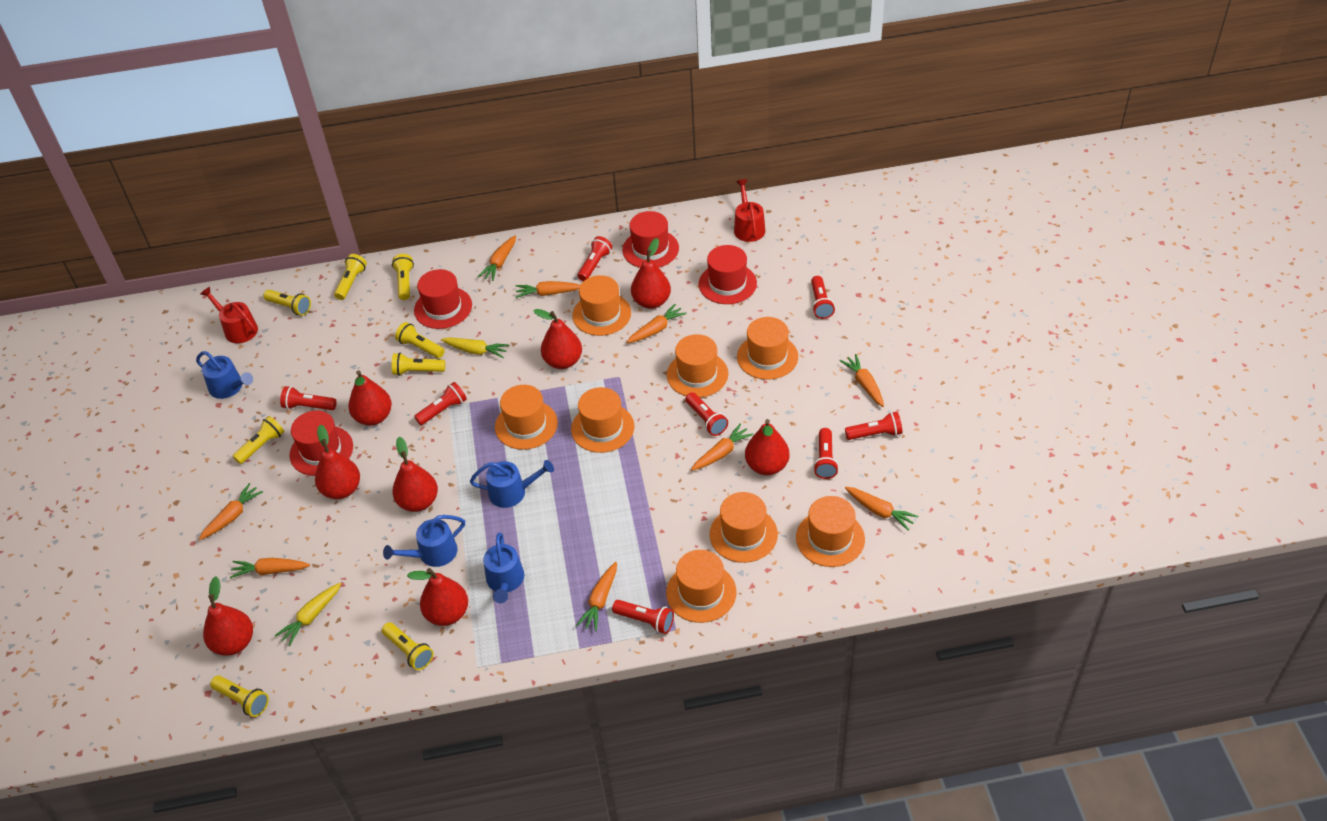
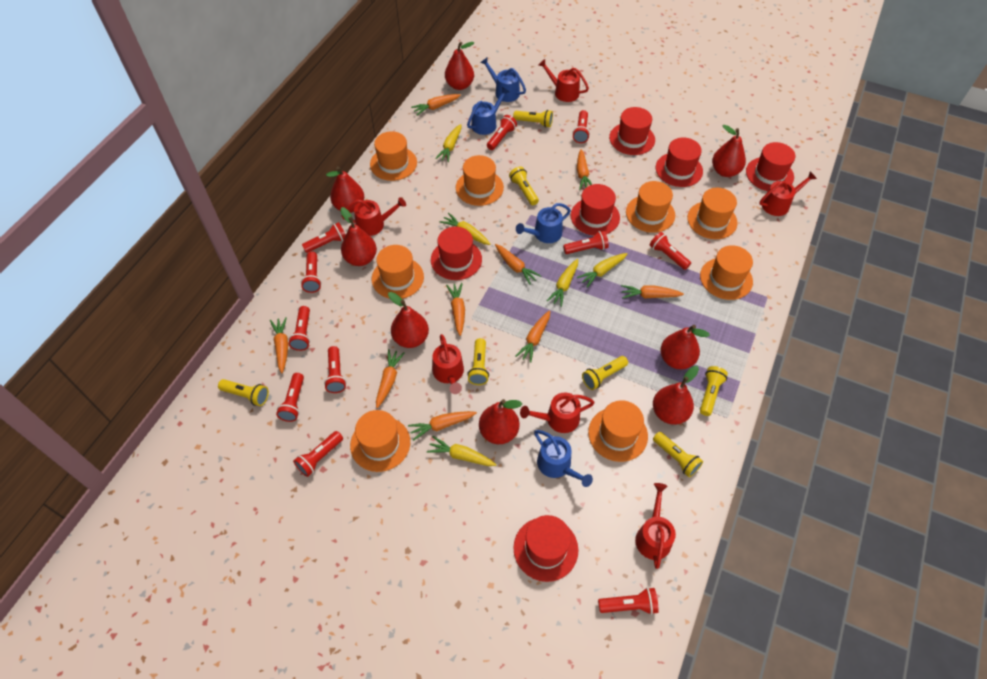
red flashlight: [280,386,337,410] [414,382,467,425] [578,236,612,281] [612,600,674,634] [685,392,728,436] [811,276,835,319] [813,428,839,479] [845,412,902,440] = 8 -> [276,373,304,422] [288,306,310,351] [293,431,343,477] [301,251,322,293] [302,222,346,253] [324,346,346,393] [487,115,517,150] [563,231,609,254] [572,110,590,143] [598,587,659,615] [650,232,691,270] = 11
red hat: [289,410,353,476] [414,269,472,329] [622,211,679,268] [699,245,757,304] = 4 -> [431,227,482,280] [514,515,578,582] [571,184,620,236] [609,107,655,155] [656,137,703,187] [746,142,795,191] = 6
red watering can: [200,287,258,343] [734,179,765,242] = 2 -> [341,197,406,236] [432,334,464,394] [520,392,595,433] [538,59,589,102] [635,483,676,569] [759,172,817,216] = 6
yellow carrot: [275,583,341,646] [441,337,509,358] = 2 -> [427,436,497,466] [435,124,461,162] [440,213,491,245] [547,259,578,307] [577,253,628,288] = 5
yellow flashlight: [210,676,269,717] [233,416,284,464] [263,290,311,315] [334,254,367,300] [382,622,433,670] [392,254,414,300] [392,353,445,376] [395,322,445,358] = 8 -> [218,379,269,406] [467,338,489,385] [509,166,539,205] [513,110,553,128] [582,356,628,390] [653,432,703,477] [700,366,728,416] = 7

